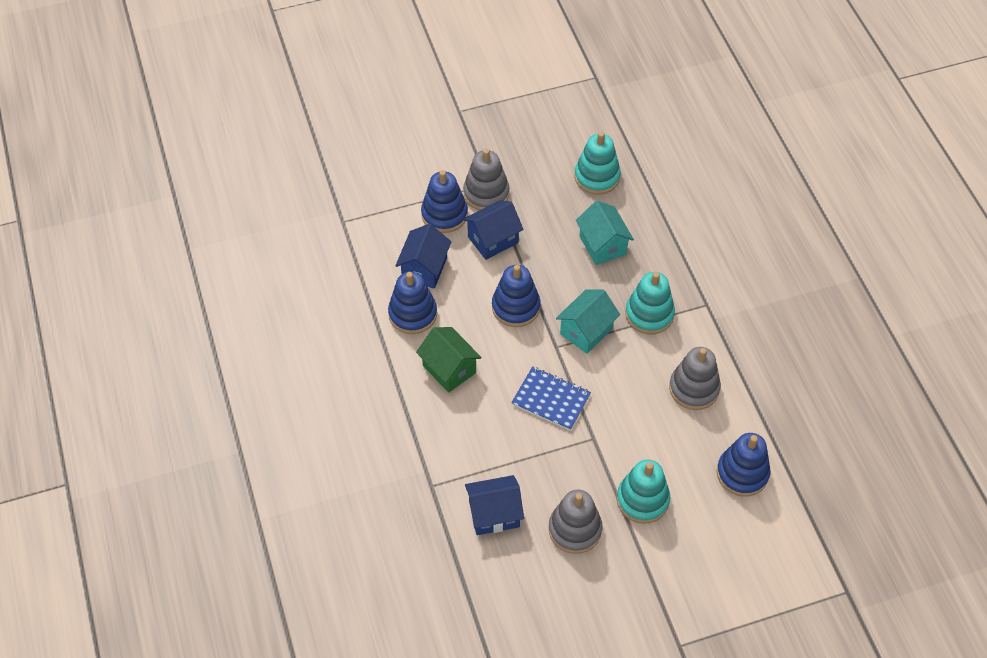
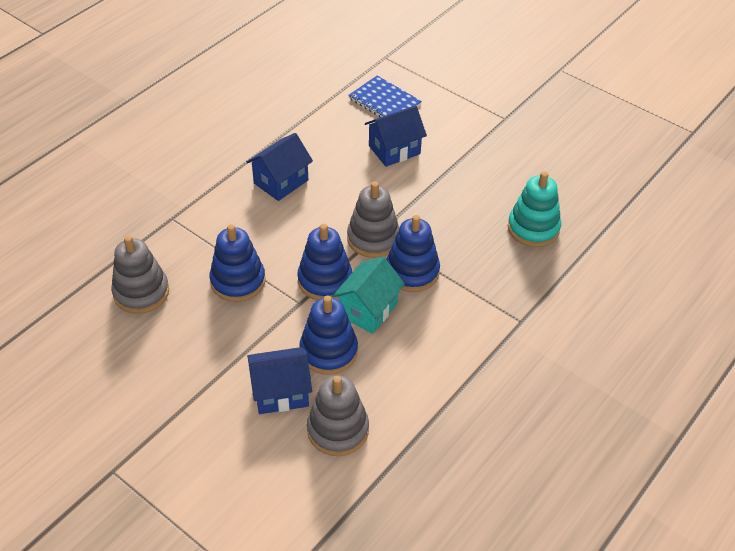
green house: [416,327,482,393] = 1 -> none = 0
turquoise house: [556,290,620,354] [576,201,634,265] = 2 -> [332,256,405,334] = 1
turquoise stacking toy: [575,132,621,195] [617,460,670,524] [625,272,675,334] = 3 -> [508,171,561,247] = 1

